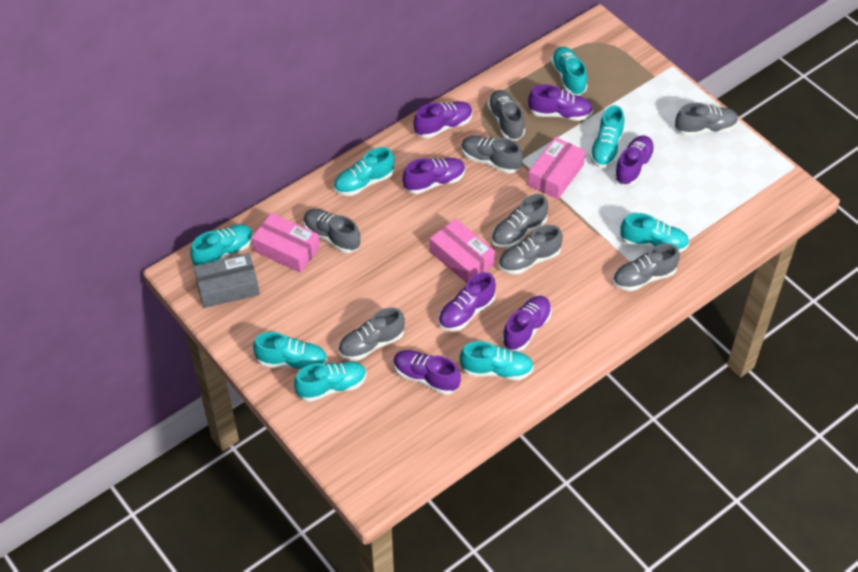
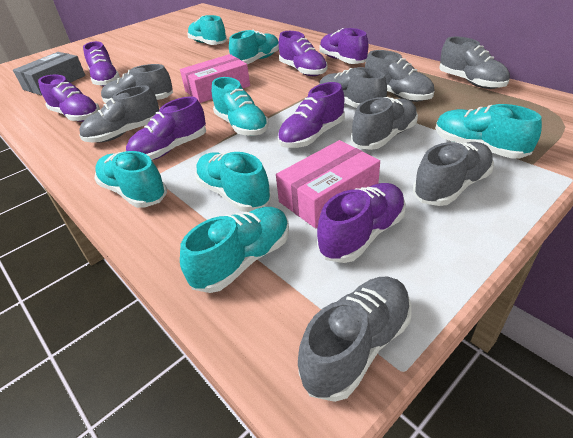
pink box: [252,213,320,273] [430,219,495,283] [527,137,586,200] = 3 -> [180,54,250,103] [276,140,380,228] = 2
turquoise shoe: [190,224,253,266] [253,332,327,370] [294,361,367,402] [334,147,394,196] [460,341,534,380] [551,47,588,96] [590,105,624,168] [620,213,689,253] = 8 -> [94,151,167,208] [180,207,289,293] [187,15,227,45] [195,152,271,212] [212,77,269,136] [229,30,279,64] [435,104,542,159] = 7

